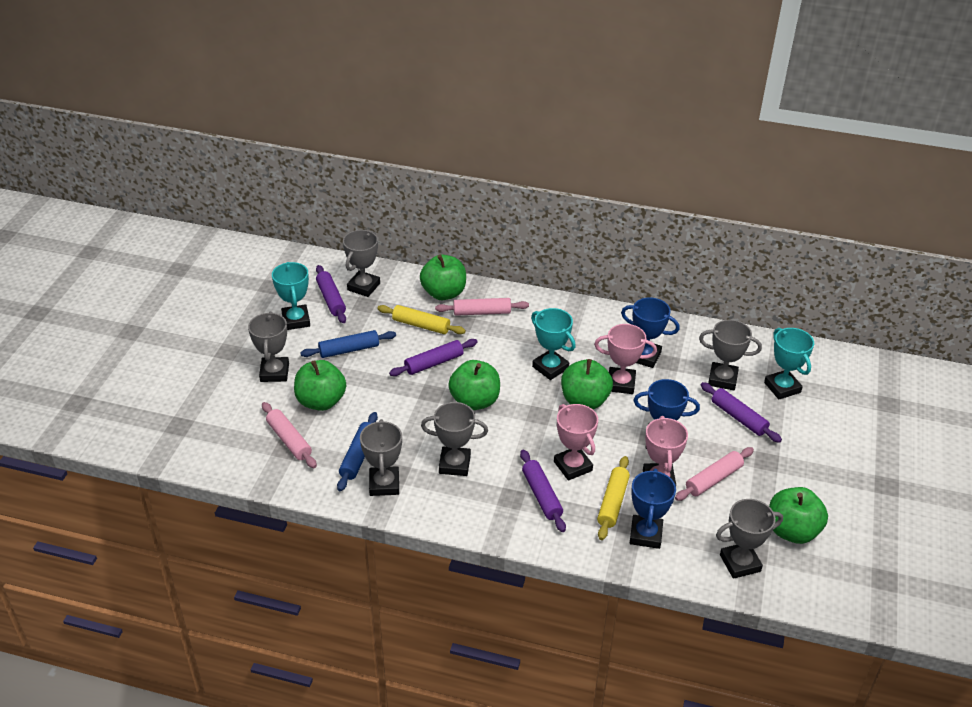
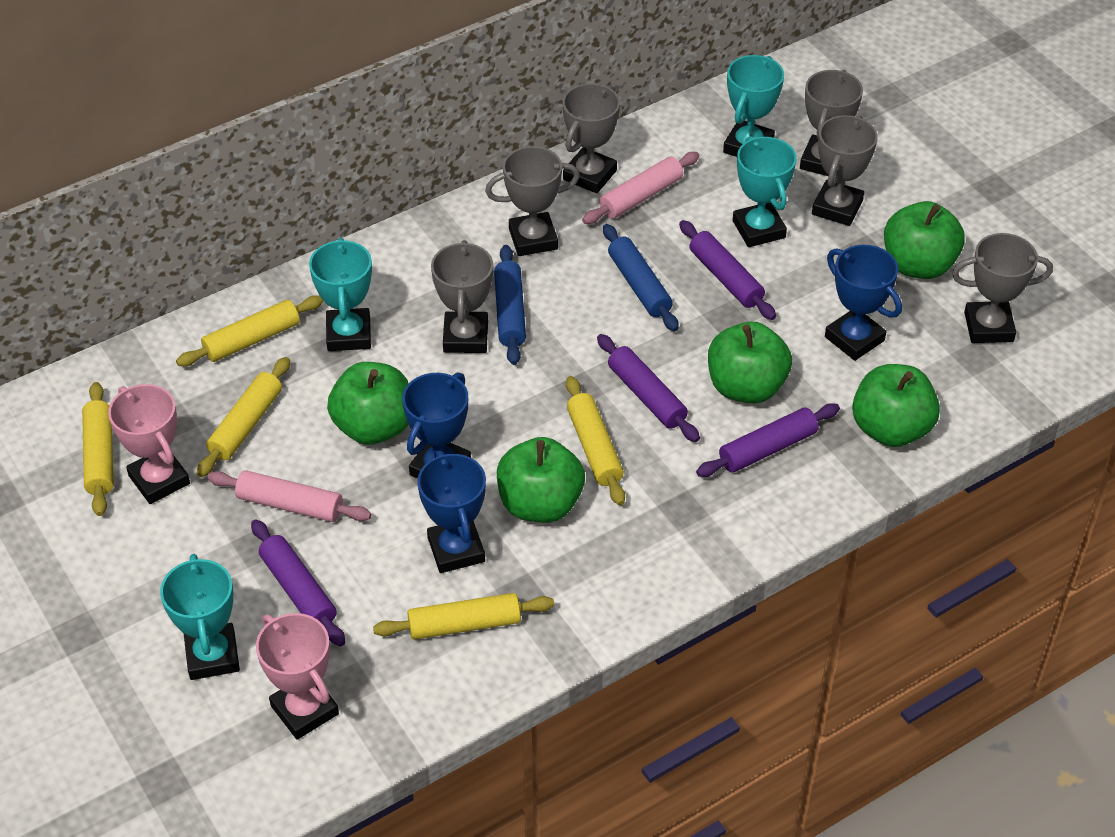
pink rolling pin: [262,402,317,468] [435,298,529,316] [675,447,754,501] = 3 -> [207,470,371,522] [582,152,699,224] = 2
pink trophy: [554,404,598,481] [594,324,657,394] [643,416,688,486] = 3 -> [108,384,190,504] [256,613,339,740] = 2
turquoise trophy: [272,262,310,330] [531,308,576,380] [764,328,814,399] = 3 -> [160,554,240,680] [309,238,372,351] [723,55,784,157] [733,136,797,247] = 4
yellow rolling pin: [377,305,466,334] [597,456,630,540] = 2 -> [82,382,114,516] [176,296,323,367] [197,357,290,477] [373,593,554,640] [566,376,625,505] = 5

